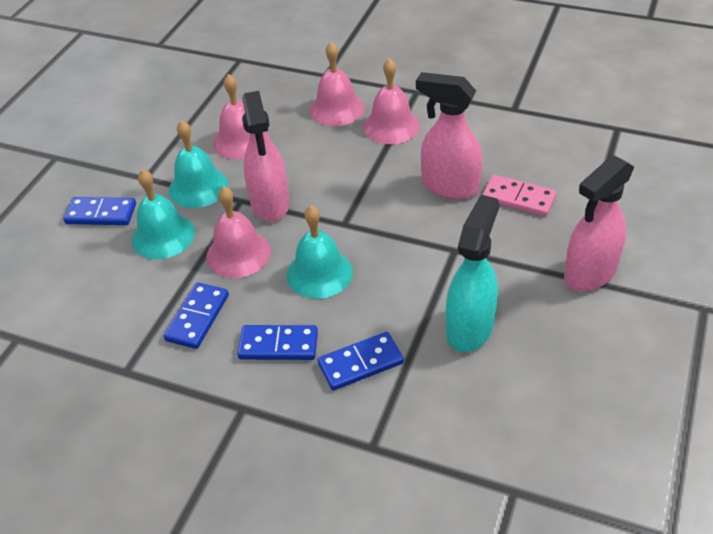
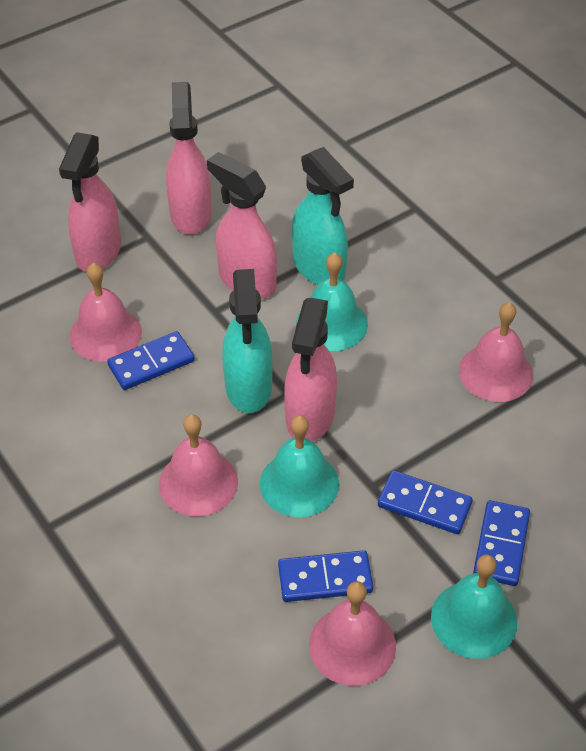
pink domino: [482,175,557,216] = 1 -> none = 0
pink spray bottle: [242,91,289,222] [416,72,482,199] [564,155,634,291] = 3 -> [59,132,121,272] [166,82,212,234] [207,152,277,299] [284,298,337,442] = 4
turquoise spray bottle: [446,195,499,352] = 1 -> [222,269,273,413] [292,147,354,285] = 2

